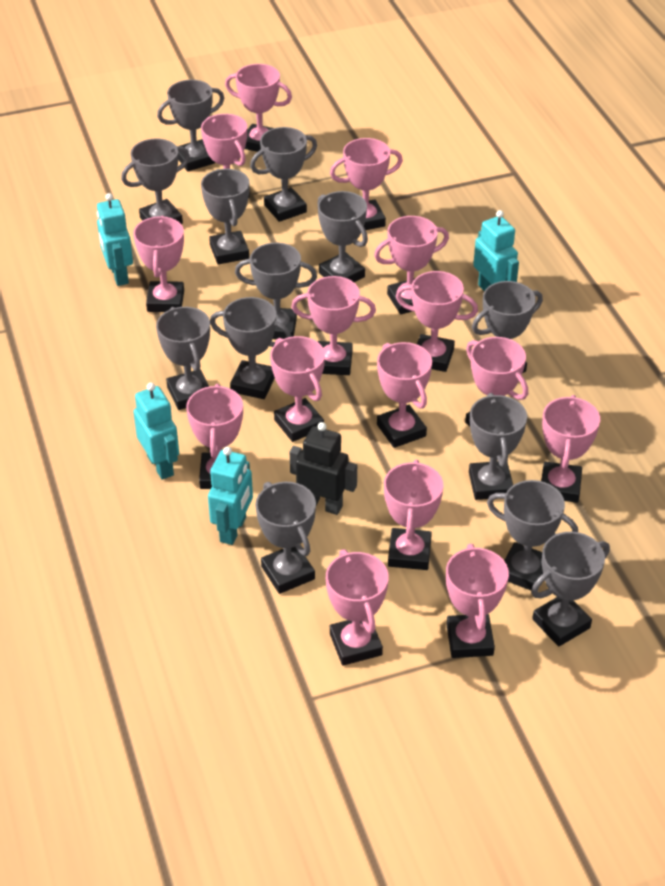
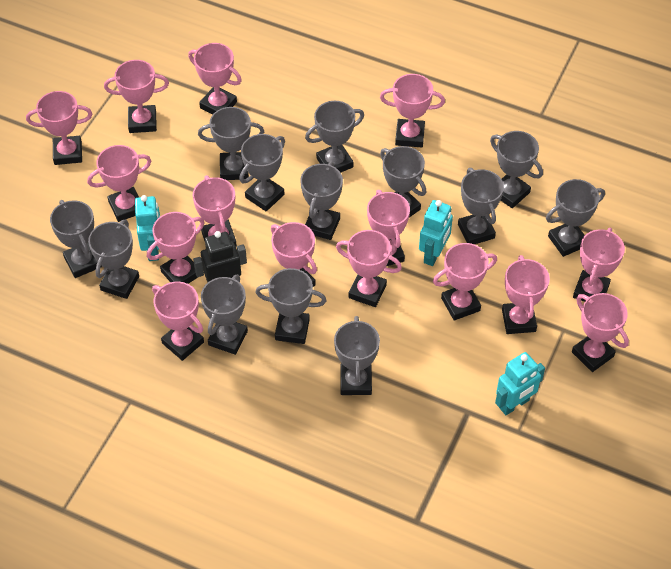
turquoise robot: [97,193,133,286] [133,383,179,480] [208,447,253,545] [473,210,519,291] = 4 -> [135,195,160,261] [419,200,453,266] [495,352,545,415] = 3

